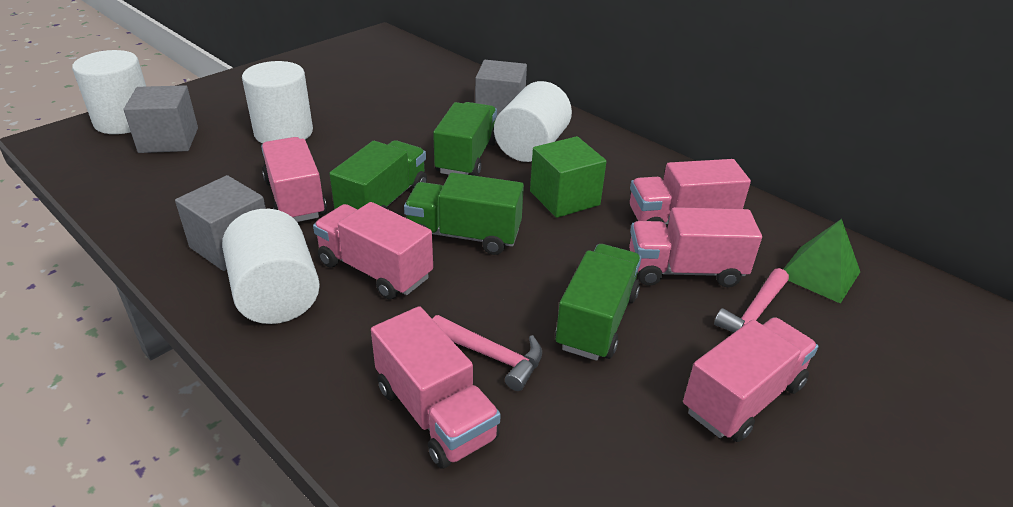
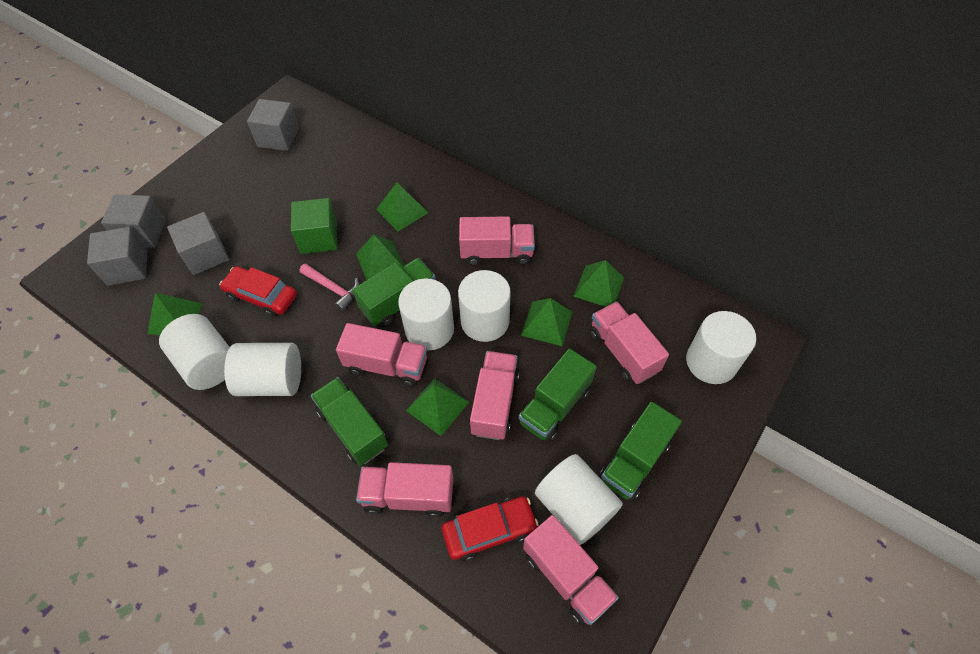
green pyramid: [783,219,860,304] = 1 -> [147,293,203,335] [356,234,404,280] [376,182,428,231] [406,378,469,436] [521,298,572,346] [573,260,624,307] = 6
grey cube: [124,85,198,153] [175,175,266,271] [475,60,527,119] = 3 -> [87,227,147,286] [101,195,166,248] [167,212,229,275] [247,99,299,151] = 4
pink hammer: [433,315,542,391] [714,268,789,332] = 2 -> [299,263,360,311] = 1
red car: none = 0 -> [219,266,297,317] [442,496,539,561] = 2
white cylinder: [72,50,146,134] [222,209,320,324] [242,61,313,143] [494,81,572,162] = 4 -> [159,314,230,390] [224,343,301,396] [398,278,454,350] [458,270,511,342] [535,454,623,545] [686,311,756,384] = 6

